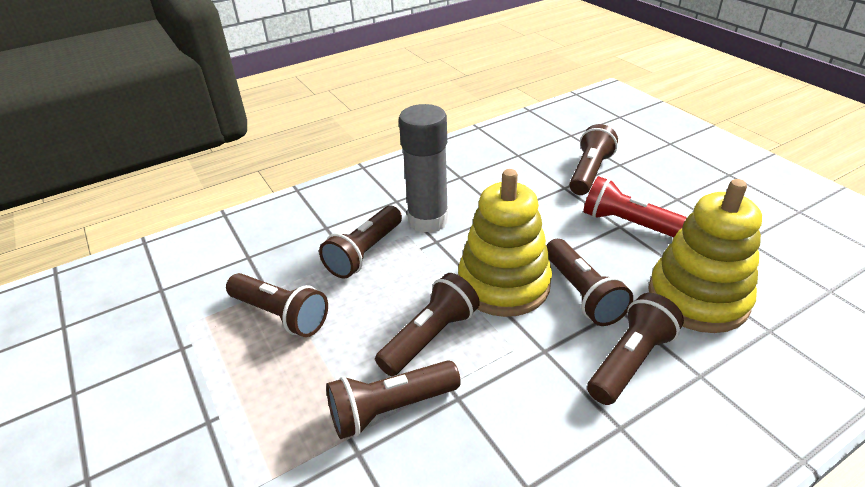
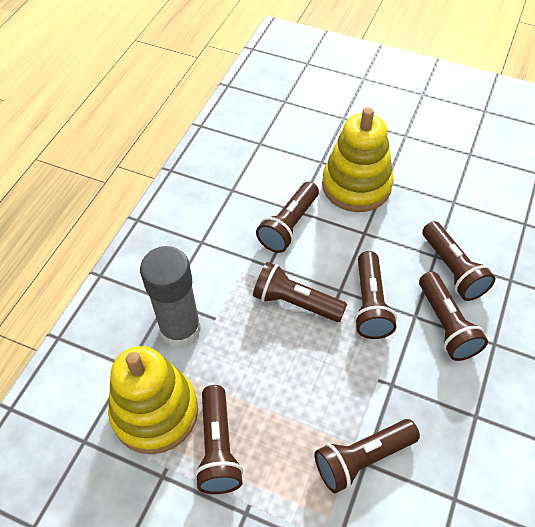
red flashlight: [583,176,687,237] = 1 -> none = 0

